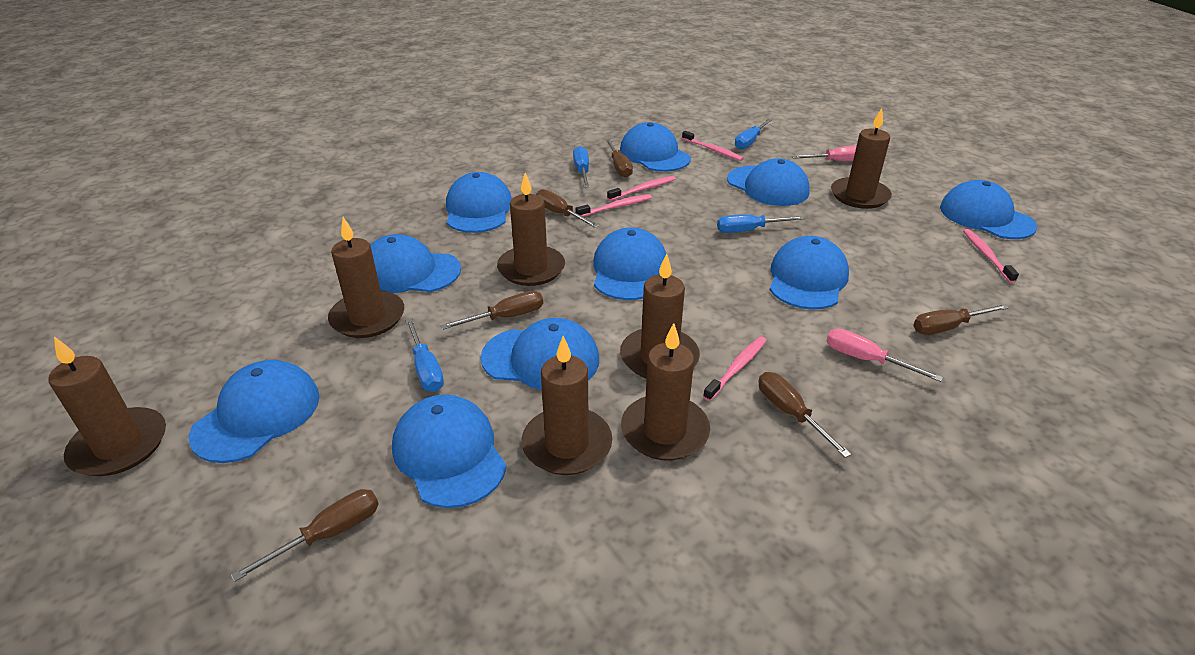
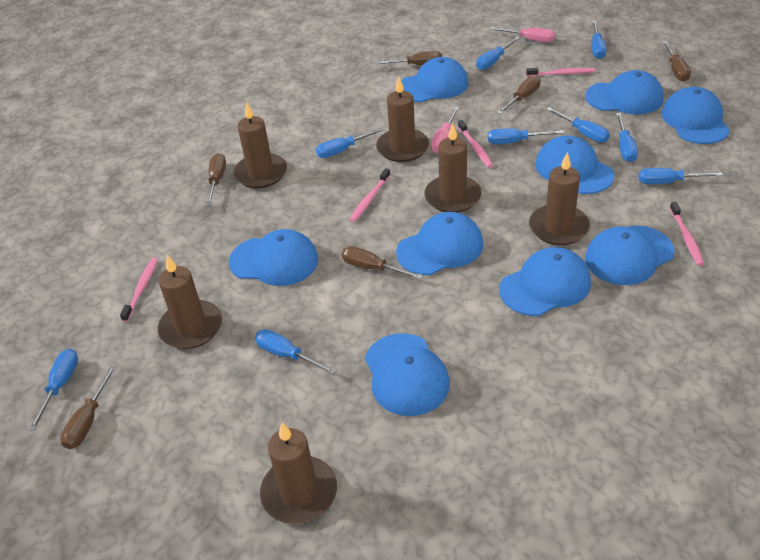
blue cap: [189,360,319,463] [370,234,461,293] [392,394,507,508] [446,172,512,233] [481,318,599,390] [593,227,666,300] [620,122,691,172] [727,158,810,206] [770,236,849,309] [940,180,1037,239] = 10 -> [229,229,318,286] [365,333,450,416] [396,212,484,275] [401,57,469,103] [499,247,591,316] [535,135,614,194] [585,70,664,114] [585,226,675,285] [661,87,730,144] = 9
blue screwdriver: [405,318,444,392] [573,146,589,188] [717,214,805,233] [735,119,772,150] = 4 -> [29,349,78,431] [255,329,336,375] [316,127,385,158] [476,37,520,70] [488,128,564,144] [547,107,610,143] [592,21,606,59] [616,113,638,162] [638,168,723,184] = 9
brown candle: [48,336,166,476] [328,217,404,338] [497,173,565,286] [522,336,612,475] [620,253,700,379] [621,323,710,460] [831,108,892,209] = 7 -> [158,255,222,349] [233,102,287,188] [260,423,337,524] [376,77,429,162] [424,123,482,213] [529,152,590,245] = 6

